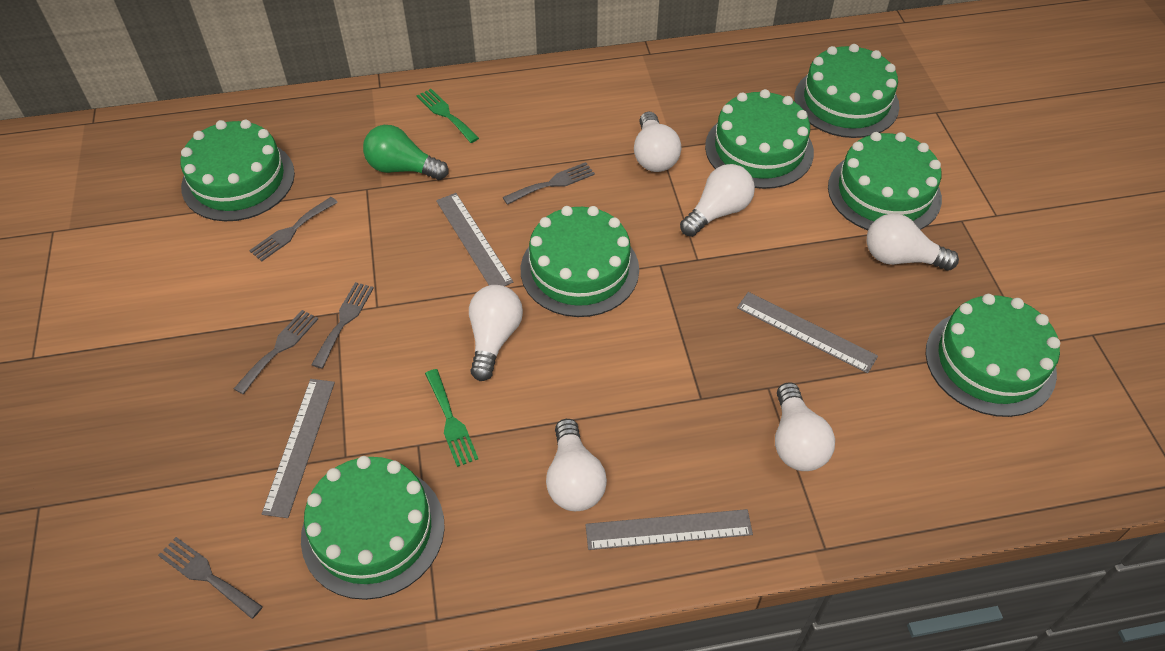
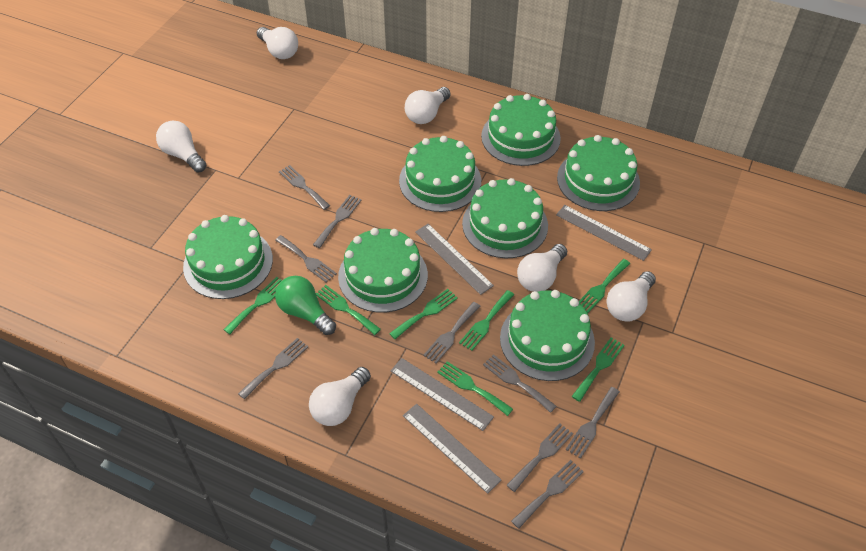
green fork: [417,89,479,143] [425,369,478,467] = 2 -> [223,277,282,334] [316,285,381,335] [389,289,458,339] [437,361,513,416] [459,290,514,351] [572,338,625,402] [579,259,630,313] = 7
grey fork: [158,537,263,619] [234,310,318,394] [249,197,338,261] [311,282,374,368] [503,162,595,205] = 5 -> [238,338,308,399] [275,235,337,283] [279,165,330,210] [313,195,362,248] [423,302,481,364] [483,354,557,413] [506,423,573,492] [511,460,584,529] [566,387,620,459] = 9

